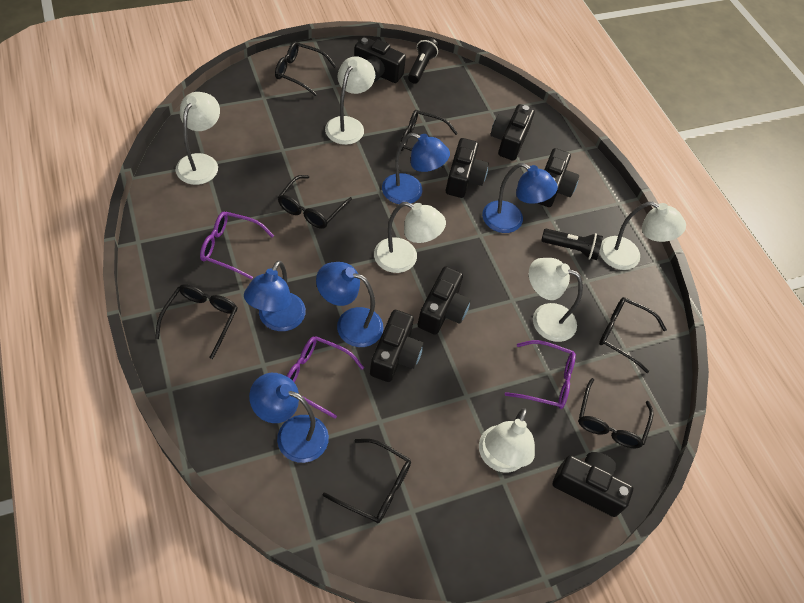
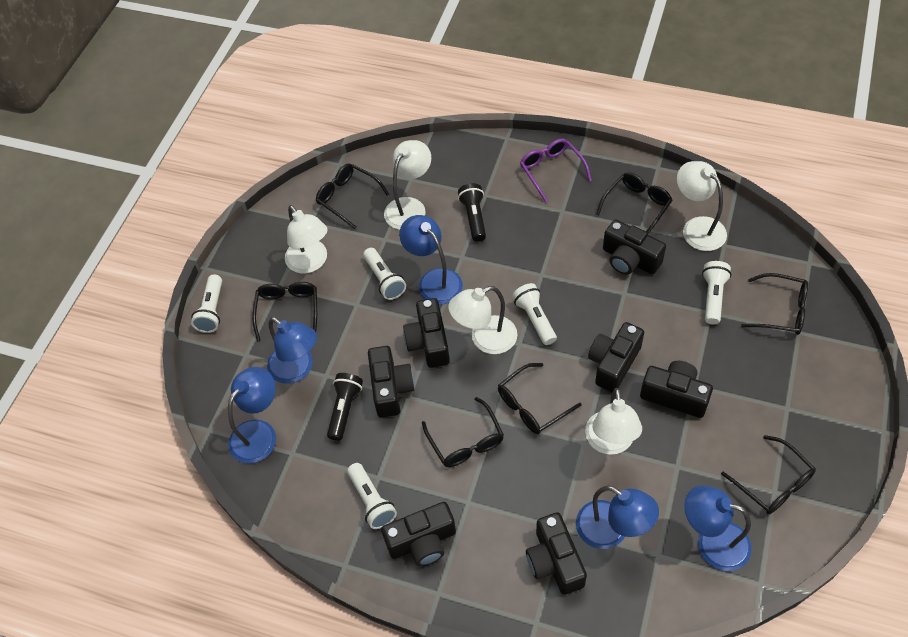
purple glasses: [200,212,274,280] [287,336,364,419] [505,340,576,409] = 3 -> [520,139,592,202] = 1
white flashlight: none = 0 -> [191,275,222,333] [347,463,397,529] [363,248,406,300] [512,283,557,345] [702,261,731,324] = 5
white lamp: [176,92,220,185] [325,56,375,145] [374,202,446,273] [479,408,535,472] [529,258,583,342] [599,202,686,270] = 6 -> [285,205,328,273] [384,140,431,230] [448,286,518,354] [585,388,642,455] [677,161,727,251] = 5

